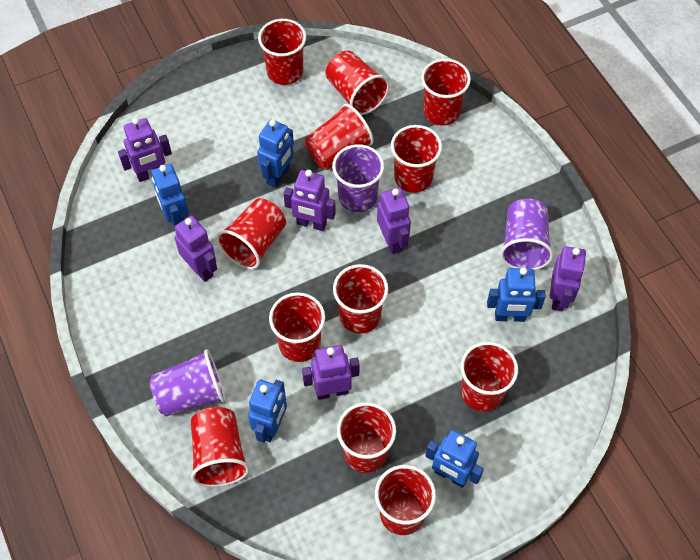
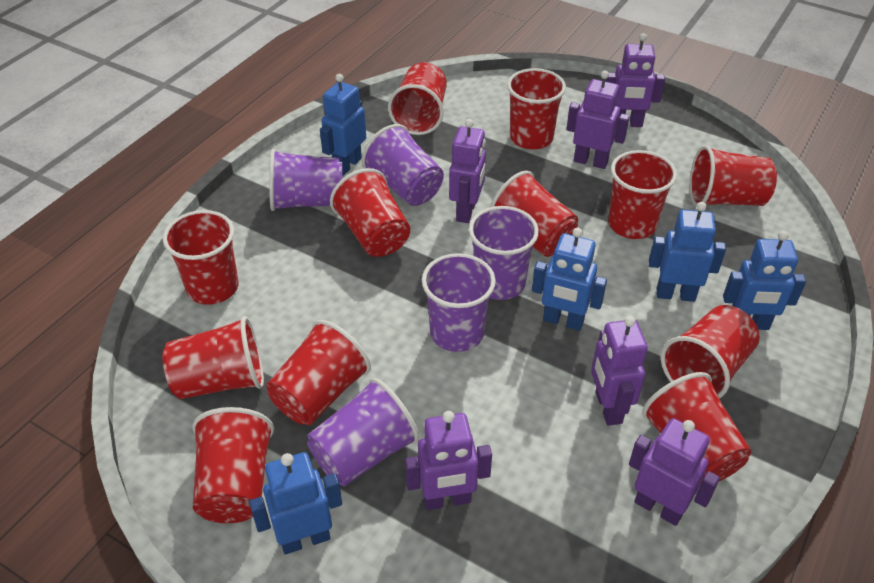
purple cup: [149,349,226,417] [332,144,384,212] [500,199,553,270] = 3 -> [269,149,343,211] [307,378,419,487] [362,124,444,206] [422,253,496,352] [469,206,539,300] = 5

